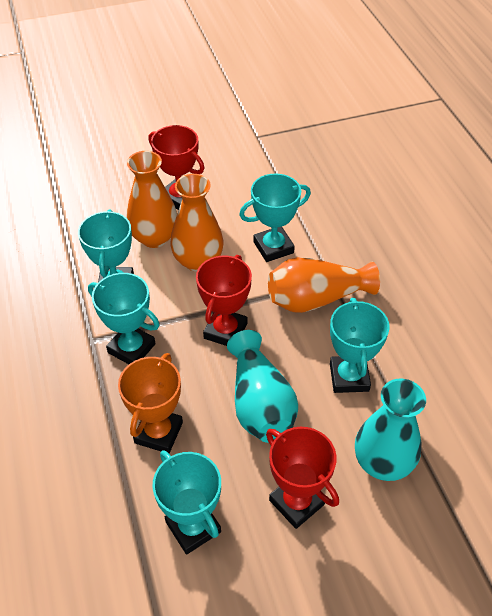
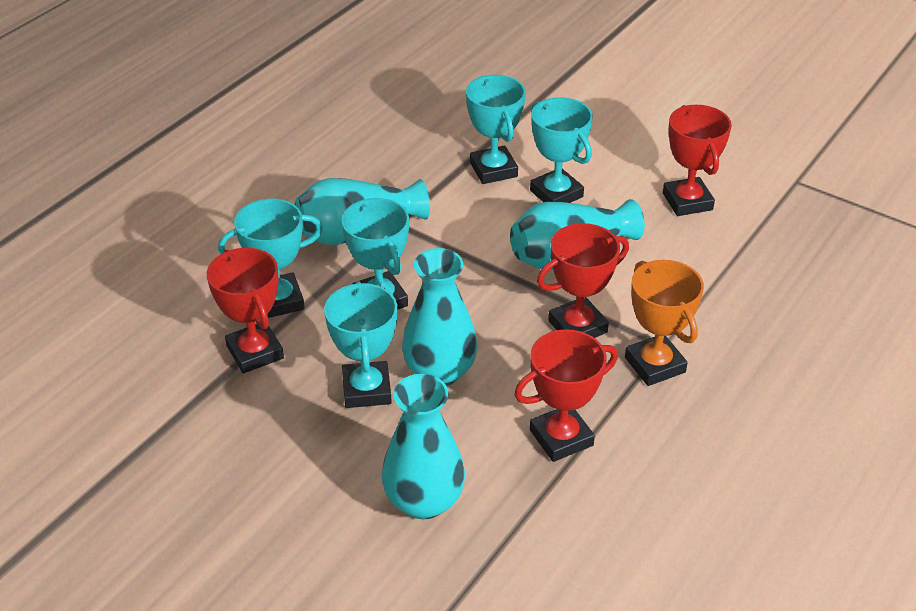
orange vase: [127,151,177,248] [170,174,223,272] [268,257,380,313] = 3 -> none = 0
red trophy: [148,125,204,210] [196,255,252,346] [266,427,339,529] = 3 -> [207,248,284,373] [514,329,618,462] [537,223,629,338] [663,105,732,216] = 4
turquoise vase: [227,330,298,443] [355,378,426,481] = 2 -> [295,178,430,245] [382,374,465,519] [402,248,478,386] [510,199,645,270] = 4

